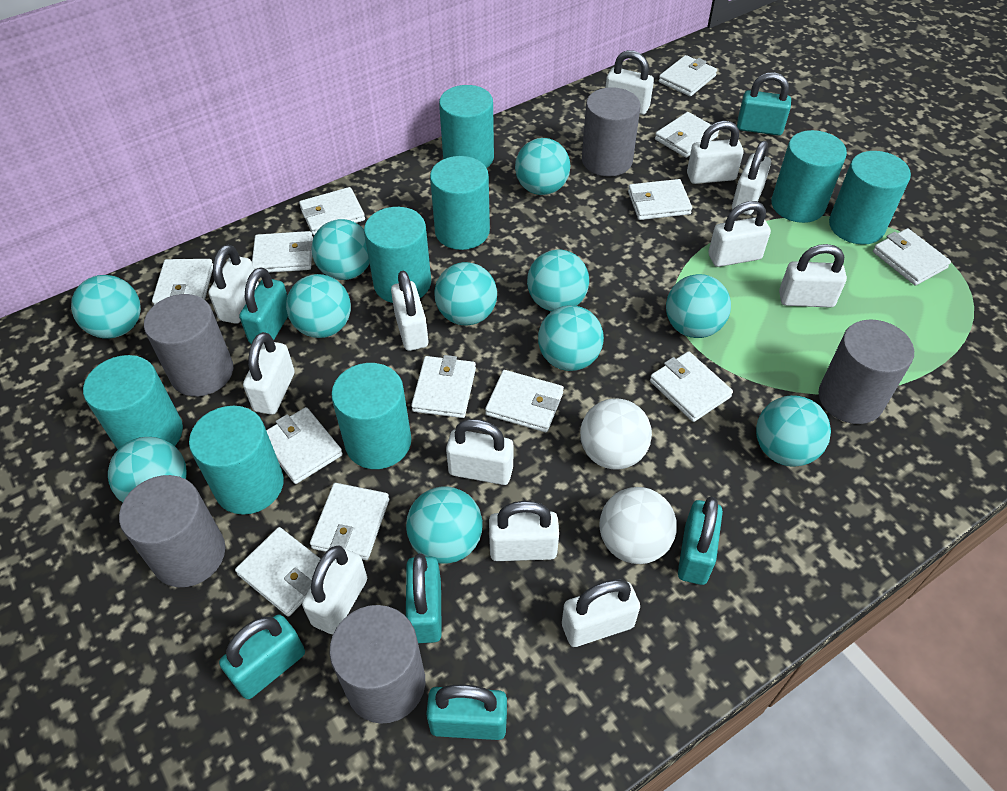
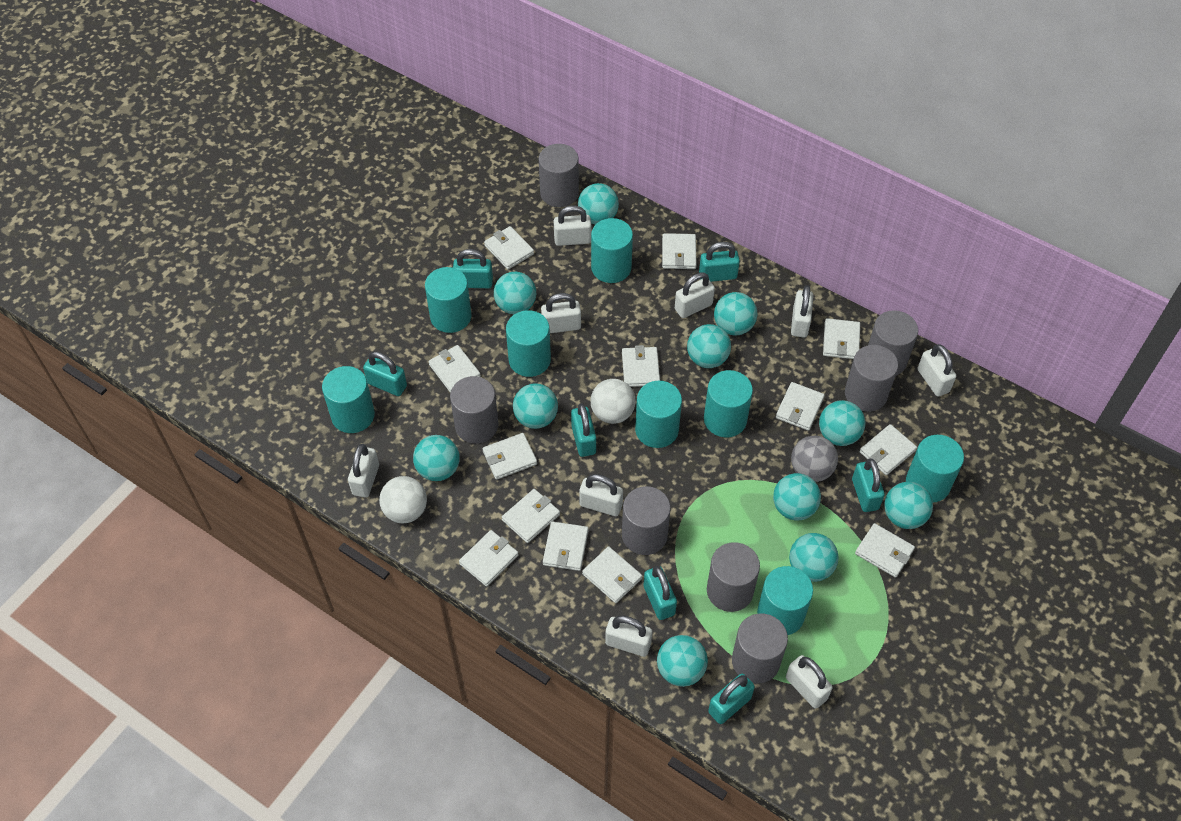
grey ball: none = 0 -> [791,436,838,482] = 1
grey cylinder: [119,475,225,587] [144,294,233,397] [329,605,425,724] [582,87,640,177] [818,319,914,424] = 5 -> [450,376,498,444] [539,144,579,207] [622,486,671,555] [707,542,760,612] [732,613,788,684] [845,345,898,412] [868,310,918,375] = 7
turquoise padlock: [219,614,305,699] [239,267,288,344] [406,553,442,643] [426,685,507,740] [678,497,723,585] [737,72,791,136] = 6 -> [363,352,407,396] [453,249,493,288] [571,404,596,457] [644,566,677,620] [699,242,740,282] [708,674,755,724] [852,458,885,512] = 7
white padlock: [208,245,259,324] [243,332,295,415] [302,546,367,634] [391,271,429,351] [446,419,513,485] [489,501,559,561] [562,579,640,647] [606,50,654,115] [687,121,743,184] [708,201,771,267] [732,141,771,215] [779,244,847,308] = 12 -> [348,444,379,497] [541,293,581,333] [554,205,591,246] [579,474,623,516] [605,616,652,657] [675,273,715,318] [786,655,833,709] [791,285,814,337] [918,344,956,397] = 9

